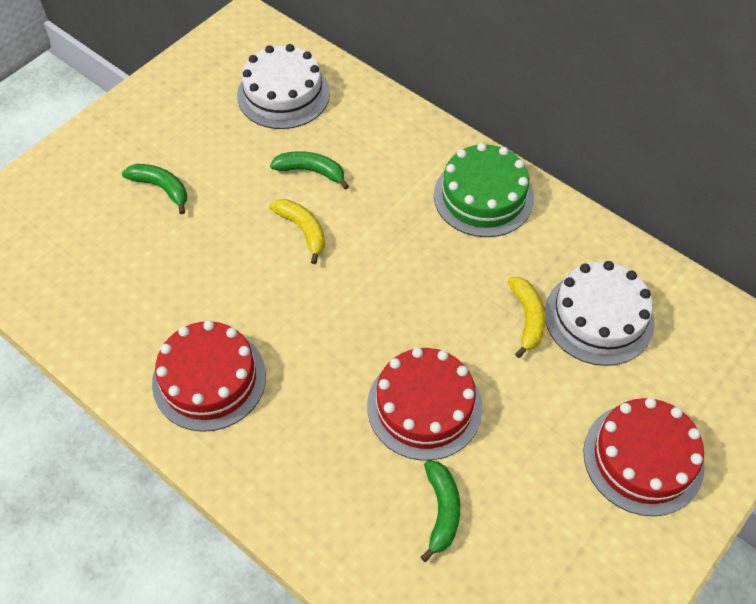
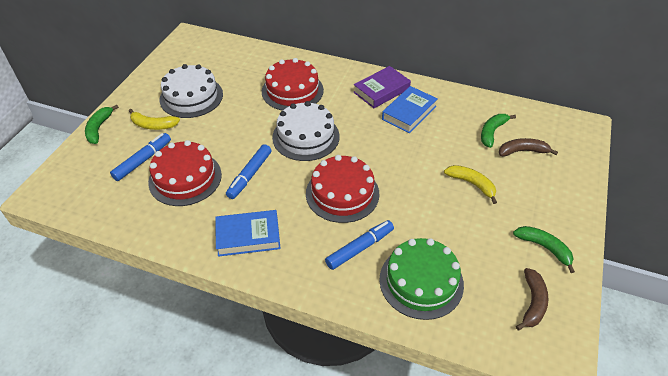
blue book: none = 0 -> [216,210,281,257] [382,86,438,133] = 2
blue marker: none = 0 -> [110,133,171,181] [226,144,272,199] [325,220,394,270] = 3
brown banana: none = 0 -> [499,138,558,156] [516,268,548,330] = 2
purple book: none = 0 -> [353,66,411,108] = 1

